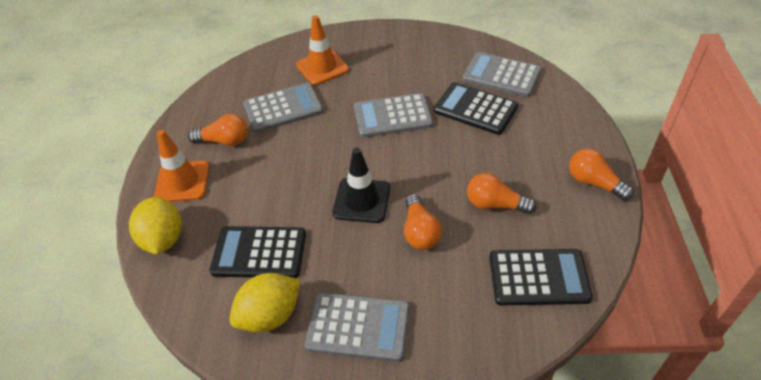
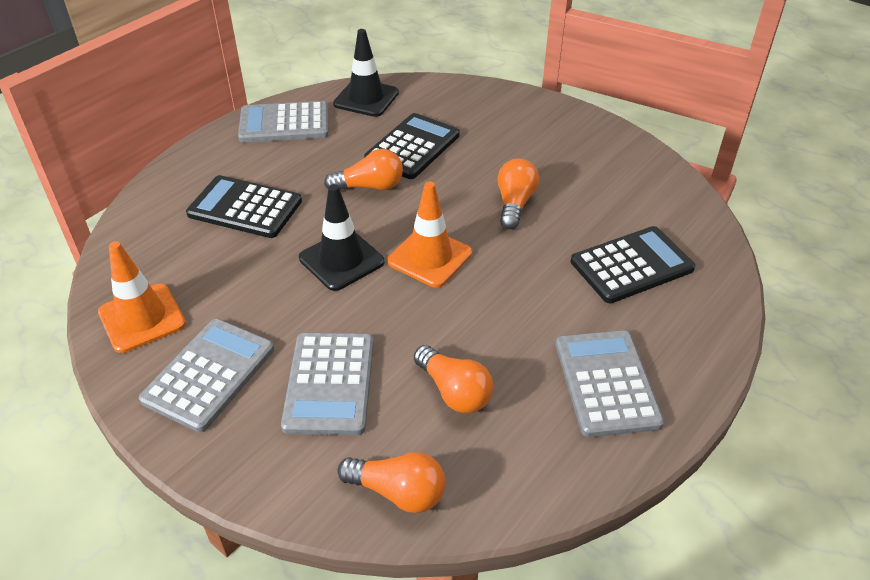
black traffic cone: [333,148,390,223] = 1 -> [299,184,384,291] [333,29,399,117] = 2
yellow lemon: [129,197,182,254] [229,273,300,332] = 2 -> none = 0

